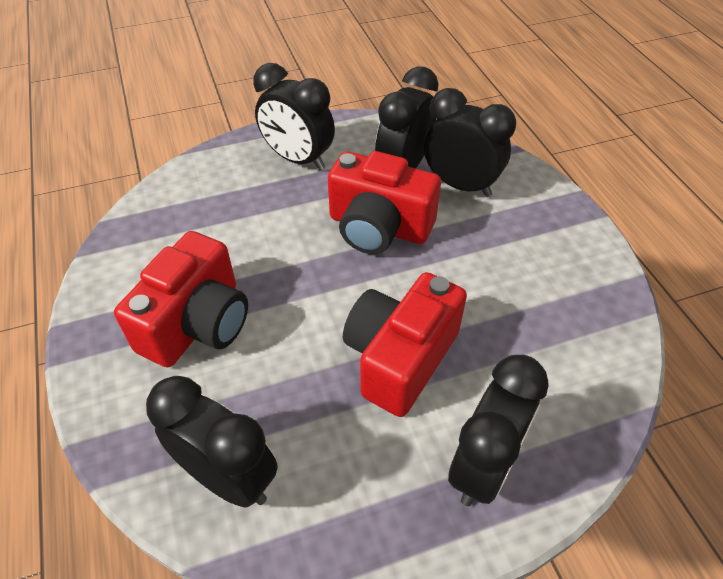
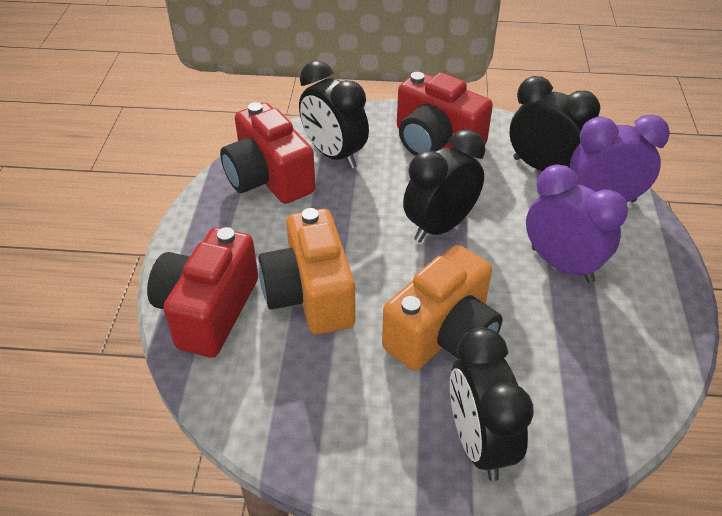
black clock: [146,376,278,508] [253,63,335,171] [375,66,439,169] [424,88,516,197] [448,355,549,506] = 5 -> [299,61,369,169] [403,129,485,242] [450,327,534,481] [510,76,600,171] = 4
orange camera: none = 0 -> [259,208,355,334] [382,245,503,370] = 2
purple clock: none = 0 -> [526,165,628,283] [570,115,670,202] = 2

